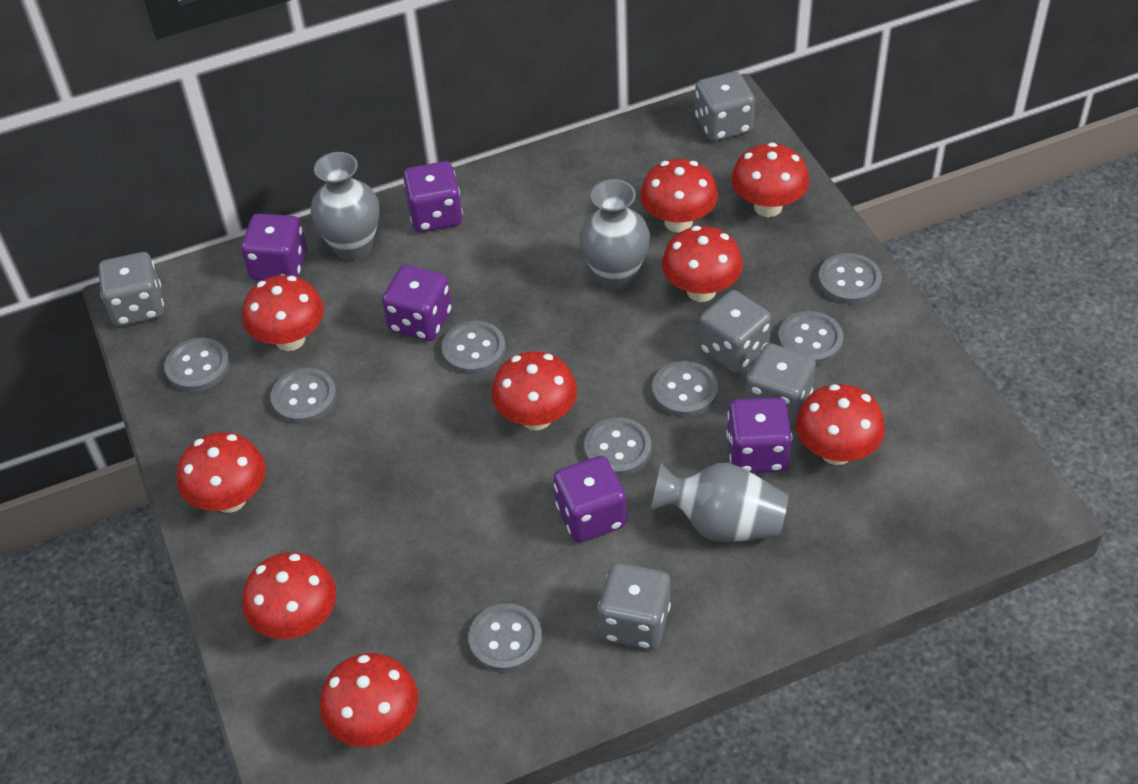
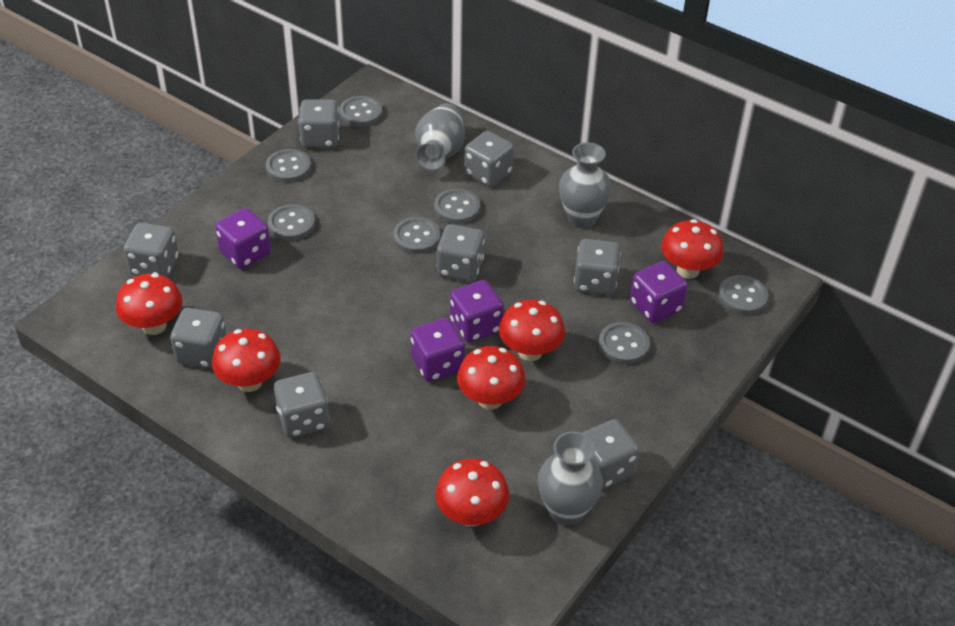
grey button: [164,338,230,392] [271,368,337,424] [441,321,506,375] [468,603,542,673] [584,417,652,477] [652,361,718,417] [778,311,843,365] [818,253,882,304] = 8 -> [266,149,311,182] [268,204,315,240] [339,96,382,127] [393,217,440,254] [434,189,480,224] [598,322,650,364] [718,275,768,315] = 7
grey dice: [98,252,164,326] [598,563,671,650] [695,71,755,141] [699,290,771,373] [745,343,816,426] = 5 -> [124,223,179,277] [170,308,227,369] [274,372,329,438] [298,99,339,148] [437,224,485,282] [464,131,514,187] [574,239,621,295] [583,419,640,489] = 8
purple dice: [241,214,307,281] [382,265,452,341] [403,161,463,232] [554,456,627,542] [727,397,792,473] = 5 -> [215,208,271,269] [410,318,465,382] [450,280,504,343] [630,261,688,323] = 4
red mushroom: [177,432,265,513] [242,275,324,351] [242,552,336,639] [320,653,418,747] [491,351,577,430] [640,159,718,232] [662,226,743,302] [731,142,809,217] [796,384,885,465] = 9 -> [116,273,183,335] [212,329,281,392] [435,459,509,527] [457,346,526,410] [499,299,565,361] [661,219,723,279] = 6

